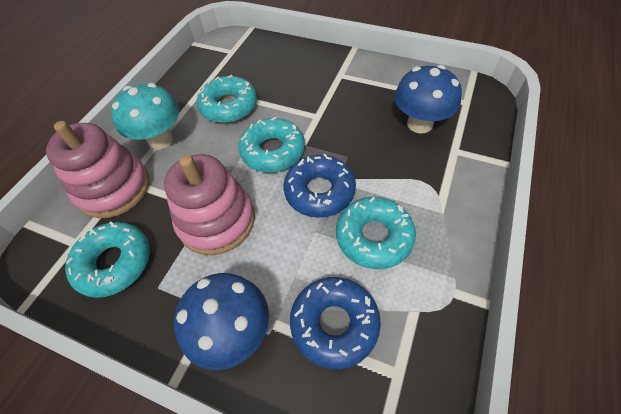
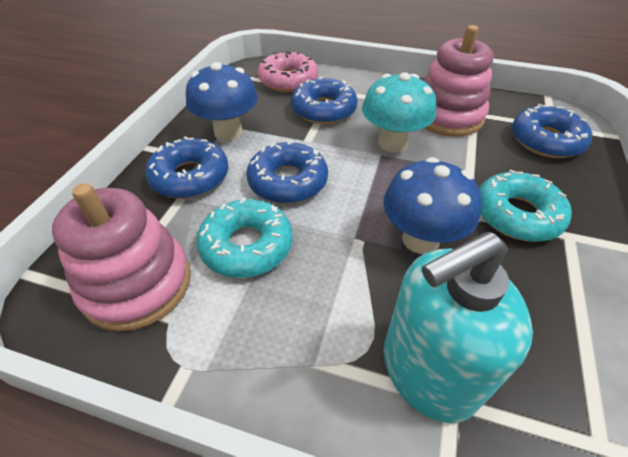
blue donut: [284,154,356,218] [290,277,381,369] = 2 -> [145,137,229,199] [246,141,328,204] [291,76,358,124] [512,104,592,158] = 4
pink donut: none = 0 -> [258,50,318,92] = 1
turquoise donut: [65,222,150,298] [197,75,257,123] [238,117,305,172] [336,197,416,269] = 4 -> [196,198,292,278] [479,169,572,242] = 2
turquoise soap dispenser: none = 0 -> [384,231,533,423] = 1

